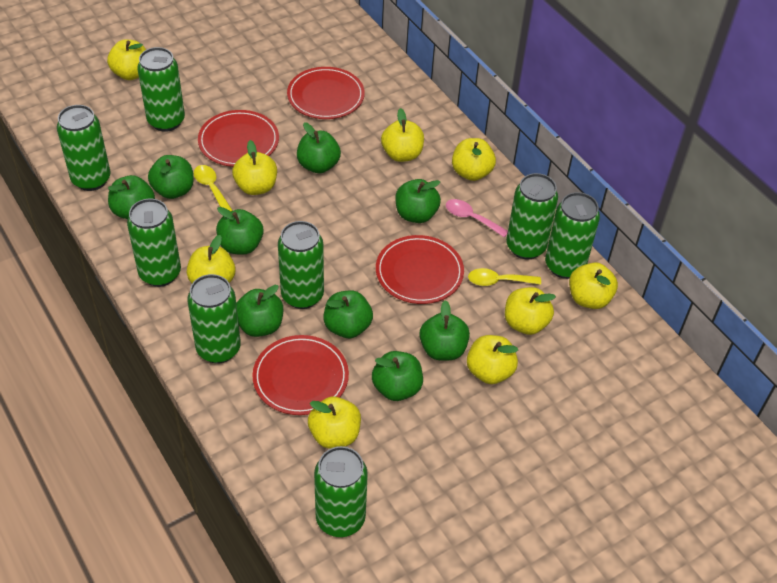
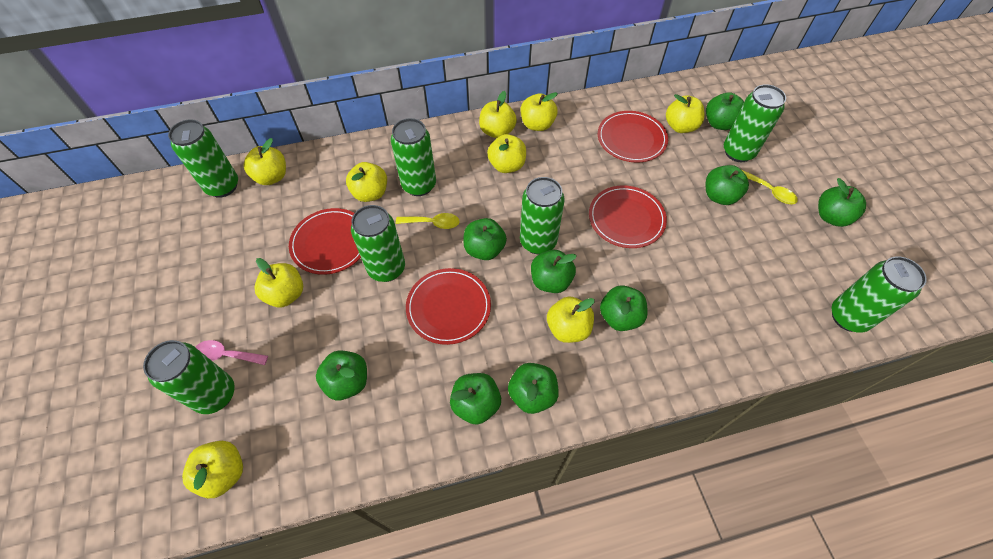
green can: [57,105,111,191] [127,198,181,287] [137,47,185,132] [187,274,241,364] [278,221,324,309] [314,446,368,537] [506,173,558,260] [545,192,600,279] = 8 -> [143,340,235,414] [168,119,238,198] [351,205,405,282] [391,118,436,196] [520,177,564,254] [724,84,786,162] [832,256,927,333] = 7

